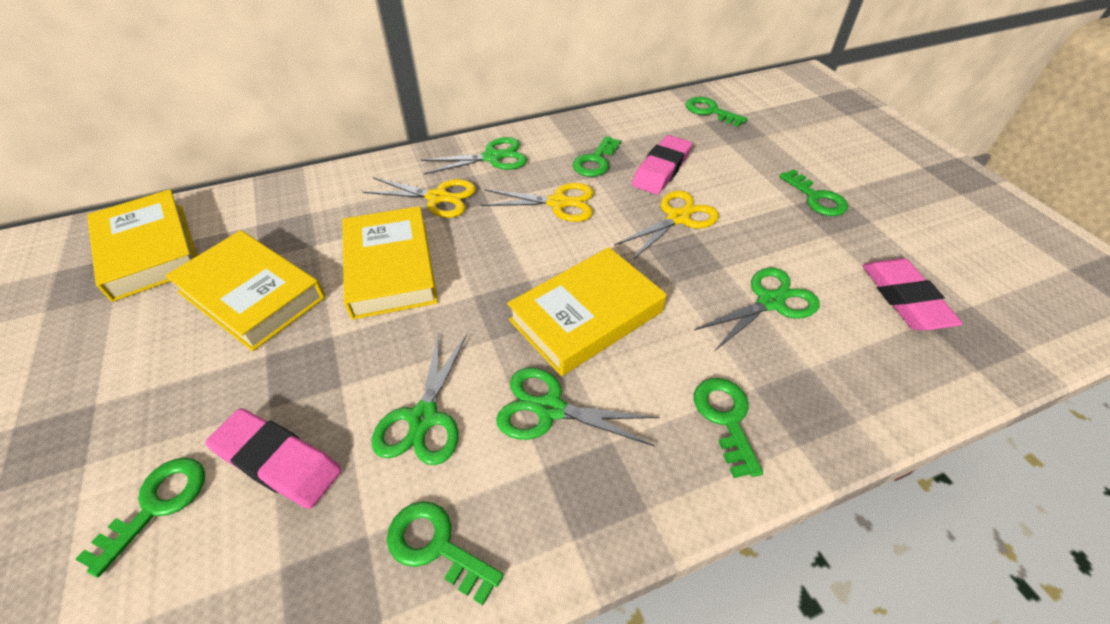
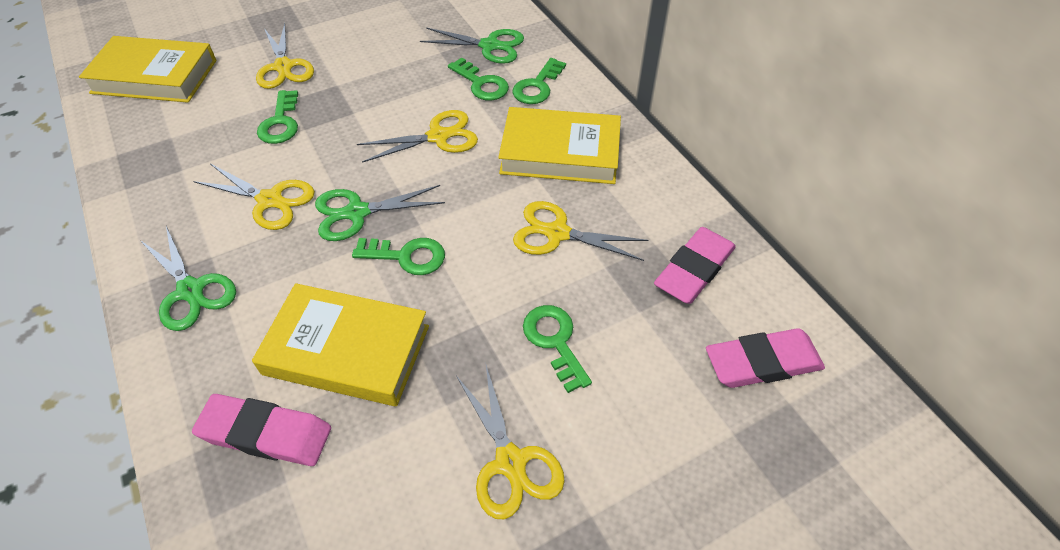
green key: [75,458,205,577] [387,501,504,605] [573,136,621,177] [686,97,747,127] [694,378,763,478] [779,169,848,216] = 6 -> [257,90,298,144] [352,238,445,275] [448,58,509,101] [512,58,566,104] [523,305,592,393] = 5
green scissors: [372,331,467,465] [421,137,527,174] [496,368,659,447] [694,267,820,351] = 4 -> [140,226,236,331] [315,185,445,241] [420,27,524,64] = 3
yellow book: [87,189,197,302] [165,230,325,351] [342,206,438,320] [507,247,667,376] = 4 -> [79,36,217,103] [252,283,429,406] [498,107,621,184] = 3
yellow scissors: [363,177,476,218] [481,183,594,222] [615,191,719,260] = 3 -> [193,164,315,230] [256,23,314,89] [357,110,478,163] [456,365,565,519] [513,201,648,261] = 5

